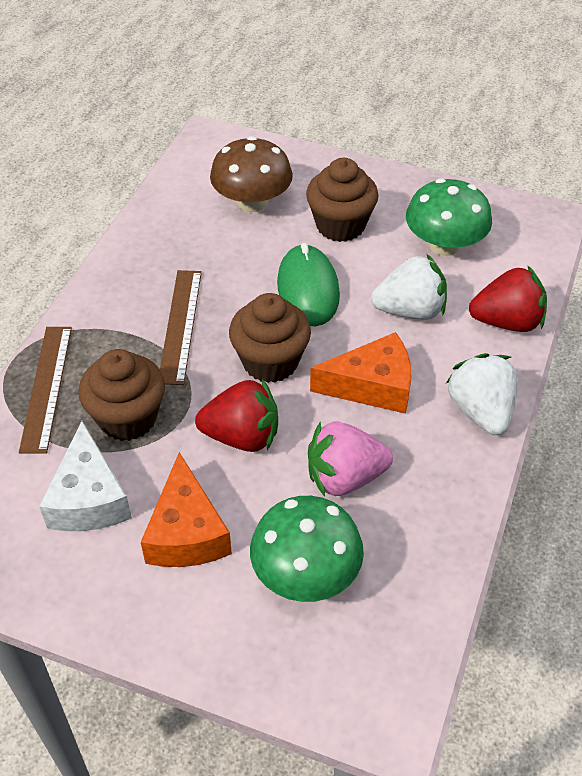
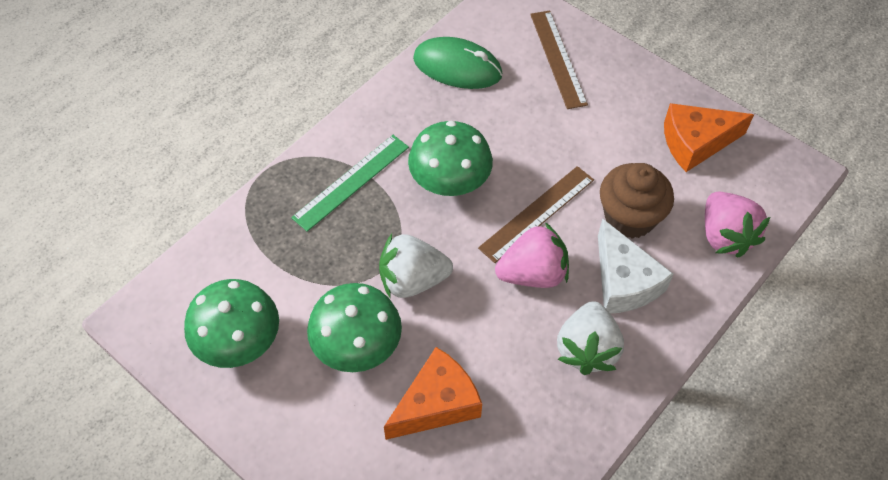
brown cupcake: [78,349,165,441] [229,293,311,383] [306,158,379,242] = 3 -> [600,163,674,239] = 1
brown mushroom: [210,136,293,212] = 1 -> none = 0
green mushroom: [250,496,364,602] [406,178,492,256] = 2 -> [184,279,279,368] [307,283,402,372] [408,121,493,196] = 3
green ruler: none = 0 -> [291,135,409,232] = 1
pink strawberry: [308,421,393,497] = 1 -> [495,222,569,288] [705,191,770,257] = 2
red strawberry: [195,379,278,452] [469,265,547,332] = 2 -> none = 0

